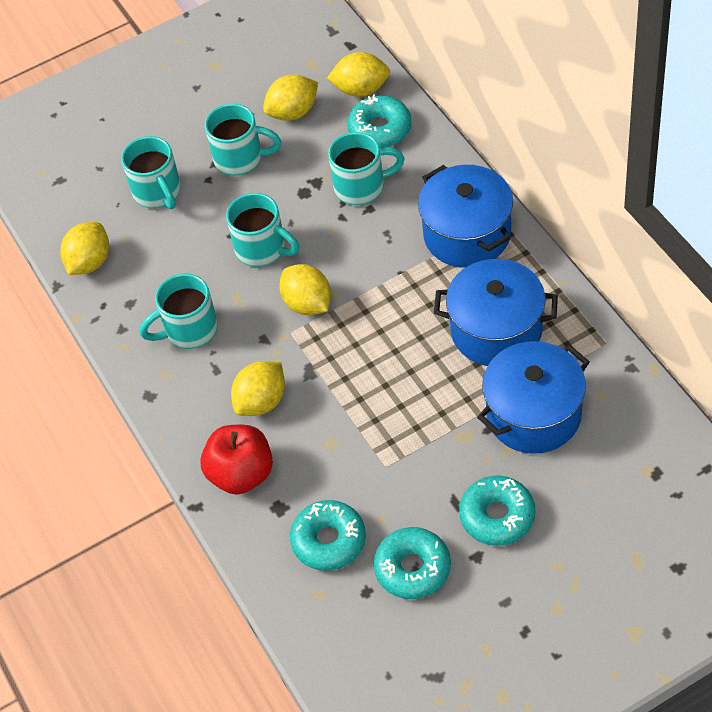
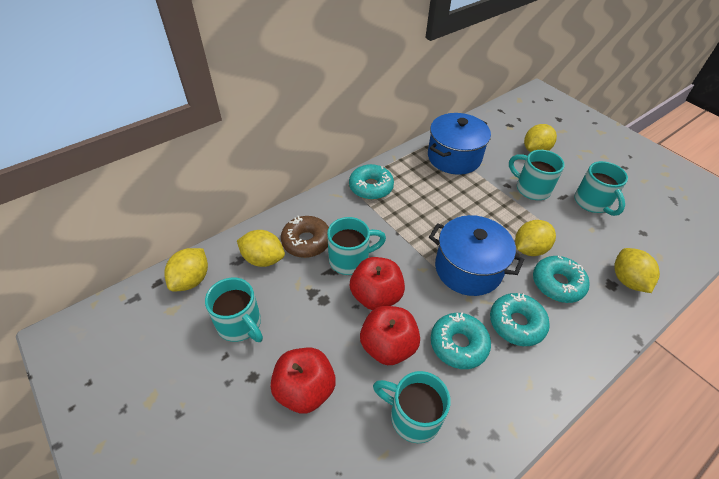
blue pot: [418,165,513,268] [434,259,558,366] [477,341,590,454] = 3 -> [428,113,491,175] [429,215,524,296] = 2
brown donut: none = 0 -> [281,216,329,258] = 1
red apple: [200,425,273,495] = 1 -> [270,348,336,414] [350,257,405,310] [360,306,420,365] = 3

